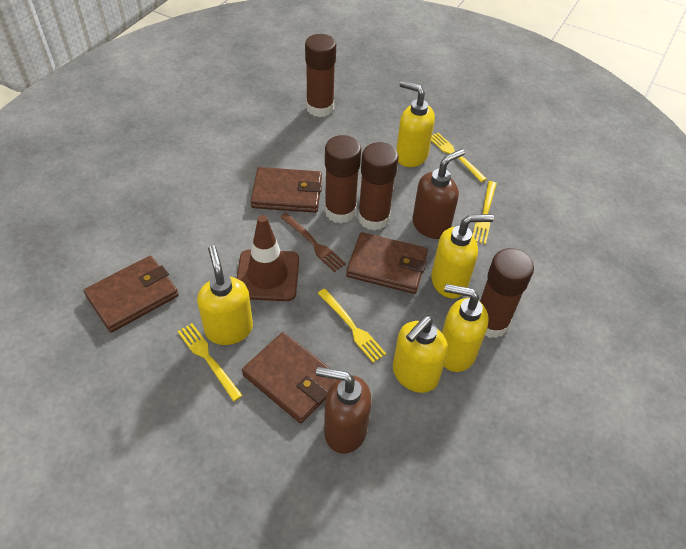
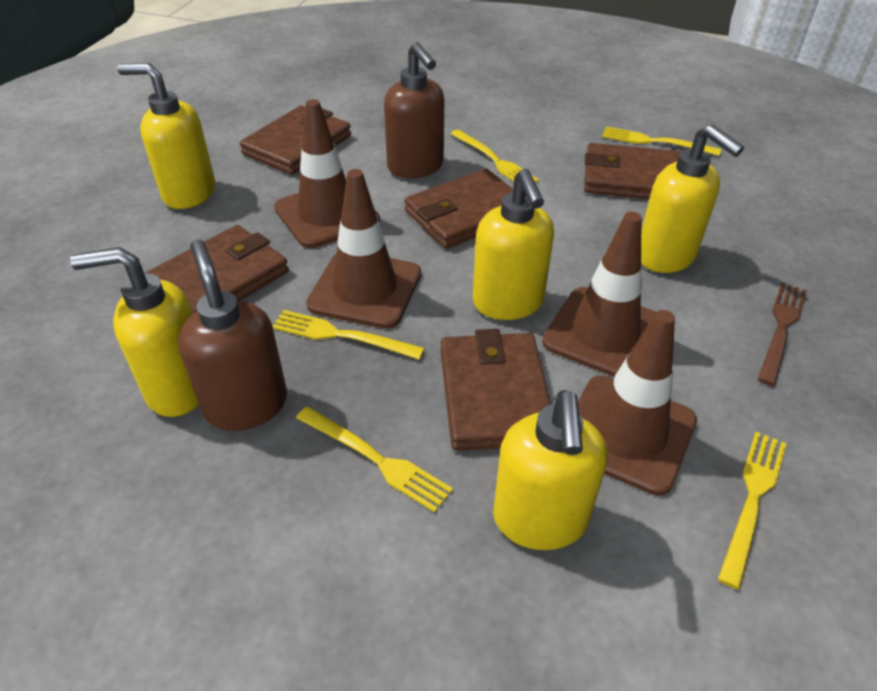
brown glue stick: [305,34,336,117] [324,135,361,223] [358,142,399,231] [480,248,534,338] = 4 -> none = 0
brown traffic cone: [237,215,299,301] = 1 -> [274,99,380,248] [306,169,421,329] [542,212,656,377] [578,310,697,496] = 4
brown wallet: [84,256,179,333] [242,332,338,423] [251,167,322,213] [346,232,428,294] = 4 -> [145,225,289,314] [240,105,351,175] [404,169,513,249] [440,329,551,451] [584,143,681,199] = 5
yellow fork: [177,323,243,401] [318,289,386,363] [431,133,487,182] [473,181,497,244] = 4 -> [273,310,425,360] [296,406,453,513] [450,129,539,182] [602,127,721,156] [718,432,787,589] = 5

